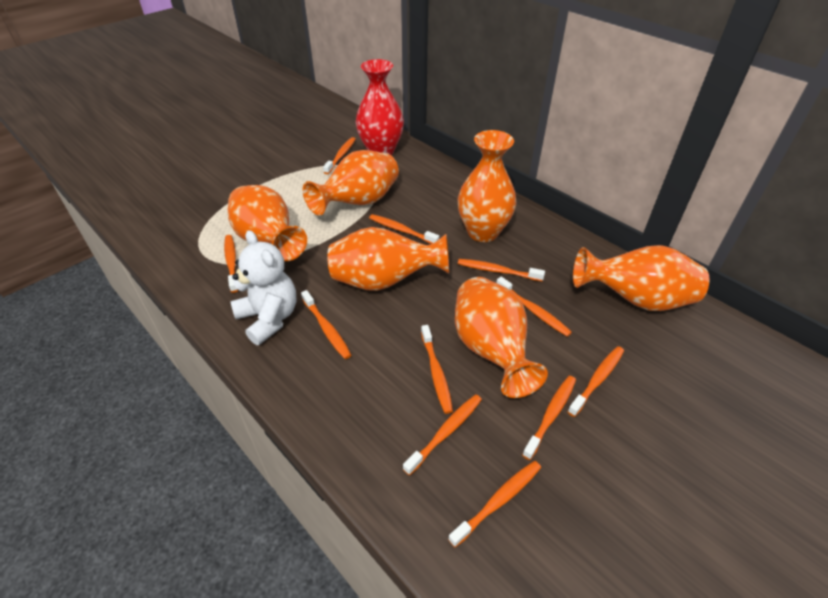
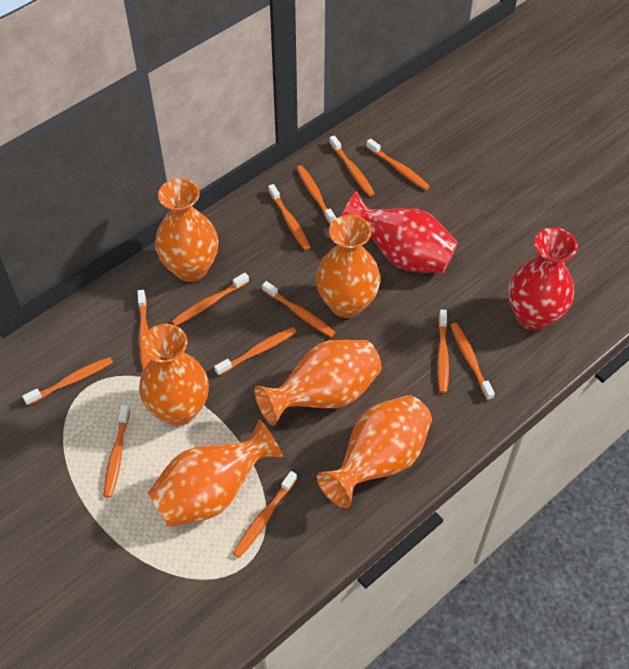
orange toothbrush: [224,235,238,293] [301,290,352,359] [323,137,356,174] [369,214,439,244] [403,394,482,475] [421,325,453,414] [448,461,541,548] [458,259,545,281] [496,277,572,337] [522,376,576,460] [567,346,624,417] = 11 -> [22,357,113,406] [103,404,130,498] [137,290,151,370] [172,273,249,326] [214,327,297,376] [233,471,297,558] [262,281,335,337] [268,184,310,250] [297,165,336,225] [329,135,375,197] [366,139,430,190] [437,310,449,393] [450,323,495,400] = 13
red vase: [356,59,404,155] = 1 -> [342,191,458,274] [508,227,578,331] = 2
white teddy bear: [231,230,297,345] = 1 -> none = 0

